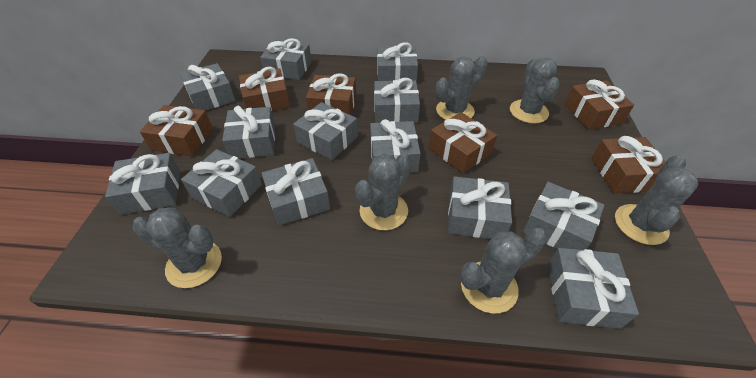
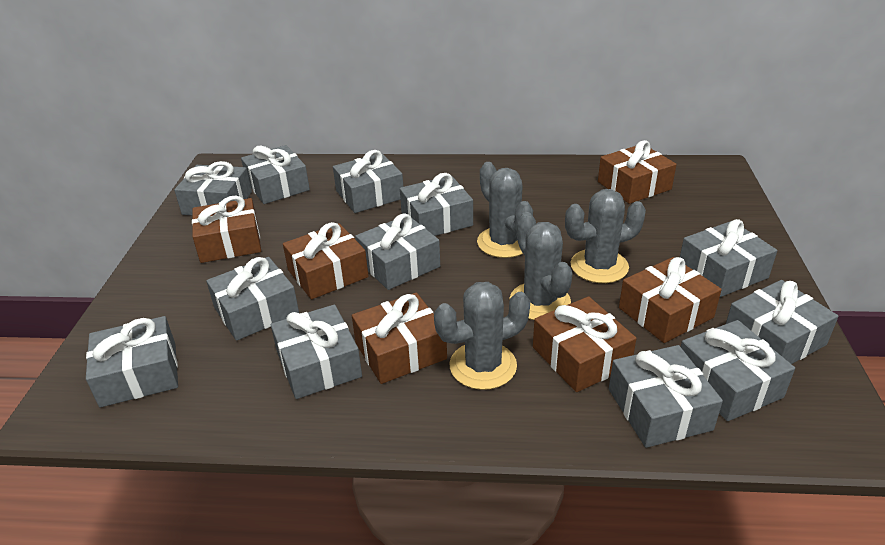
grey cactus: [133,207,222,288] [355,153,411,230] [436,56,488,120] [460,228,547,314] [510,57,560,124] [615,155,698,245] = 6 -> [434,282,530,390] [477,162,533,258] [510,212,572,320] [565,189,646,283] = 4
grey gift: [105,153,180,215] [180,63,235,111] [181,149,262,217] [222,106,275,158] [260,38,312,80] [262,158,330,226] [293,102,358,160] [370,119,421,173] [374,78,420,123] [377,42,418,82] [448,176,512,239] [523,182,605,250] [547,248,639,329] = 13 -> [86,316,178,407] [174,161,252,215] [206,257,299,341] [241,145,310,204] [271,304,362,399] [333,150,403,213] [355,213,440,290] [400,173,473,236] [609,345,723,448] [680,219,777,297] [681,320,795,421] [726,280,838,364] = 12

